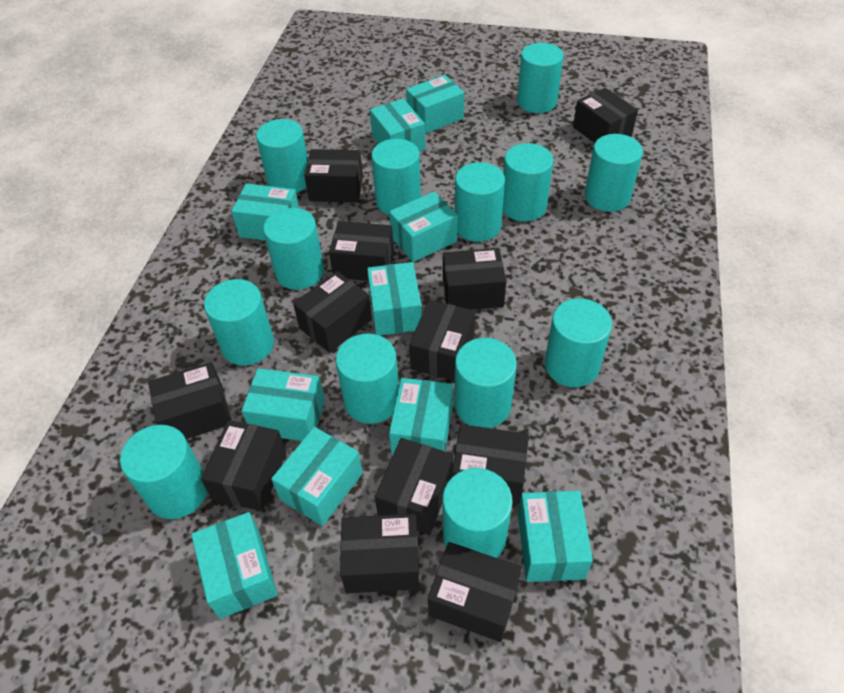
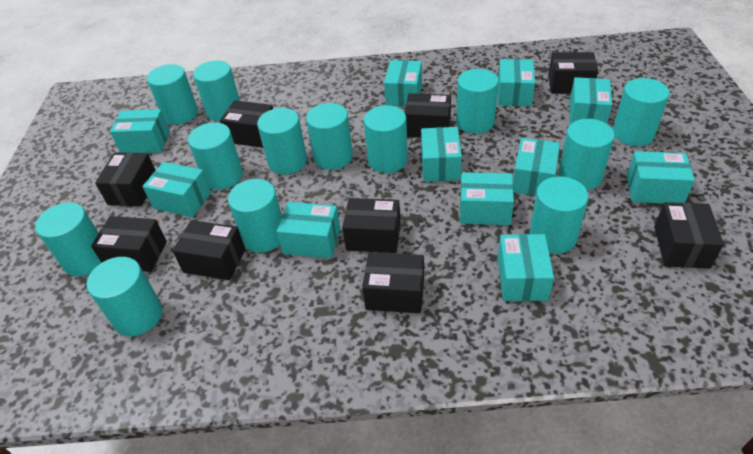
black box: [148,362,231,439] [201,420,286,511] [293,271,372,353] [304,149,363,203] [329,221,394,281] [340,514,420,593] [375,438,453,535] [409,300,475,381] [428,542,522,642] [443,248,506,310] [452,424,529,504] [573,88,638,143] = 12 -> [91,216,167,272] [95,152,156,206] [172,220,246,280] [220,100,273,148] [342,198,400,253] [362,252,424,313] [404,93,451,138] [548,52,598,94] [654,202,724,269] = 9
turquoise box: [191,512,278,619] [231,183,299,241] [242,368,325,441] [271,427,362,526] [367,262,422,336] [370,99,425,152] [389,192,458,262] [389,378,453,456] [406,75,464,134] [518,490,593,582] = 10 -> [110,109,170,153] [143,162,211,217] [277,202,341,259] [384,60,422,106] [421,127,462,182] [460,172,514,225] [497,234,554,301] [498,59,535,106] [513,138,560,196] [570,77,612,124] [627,151,695,204] = 11

